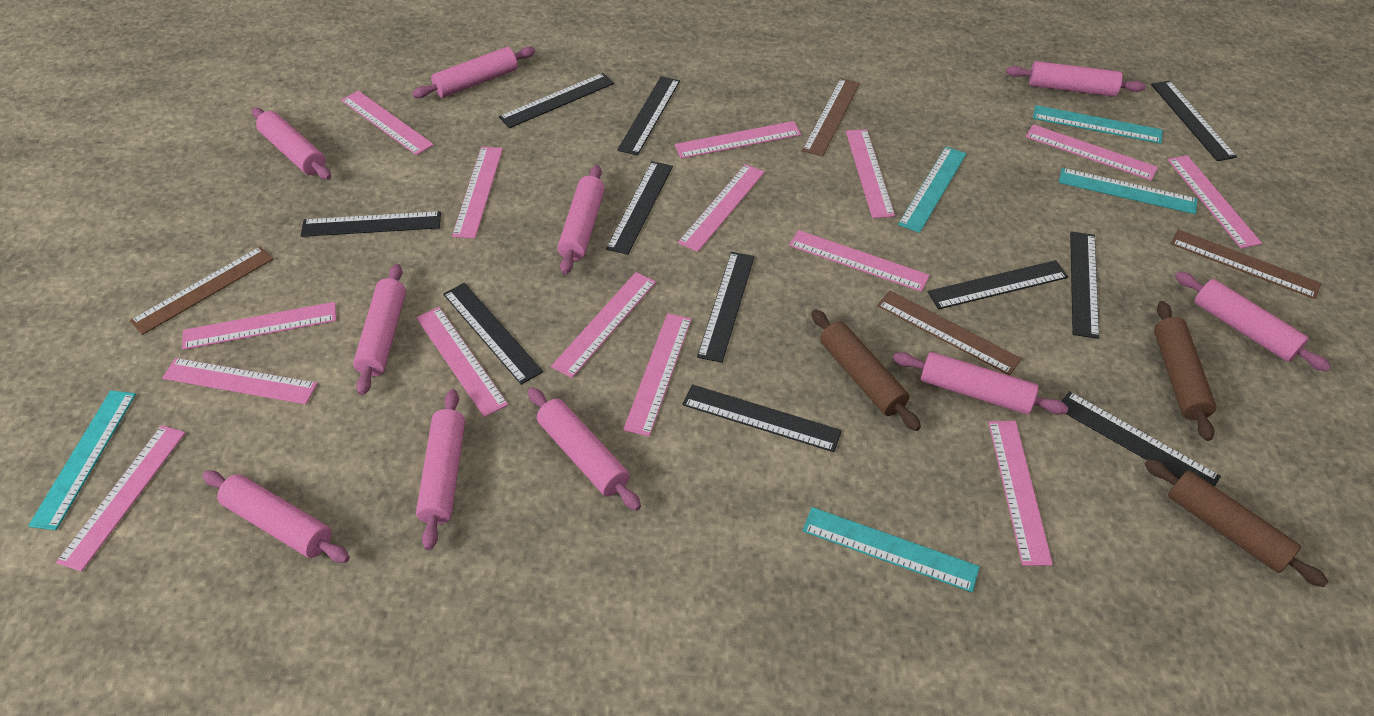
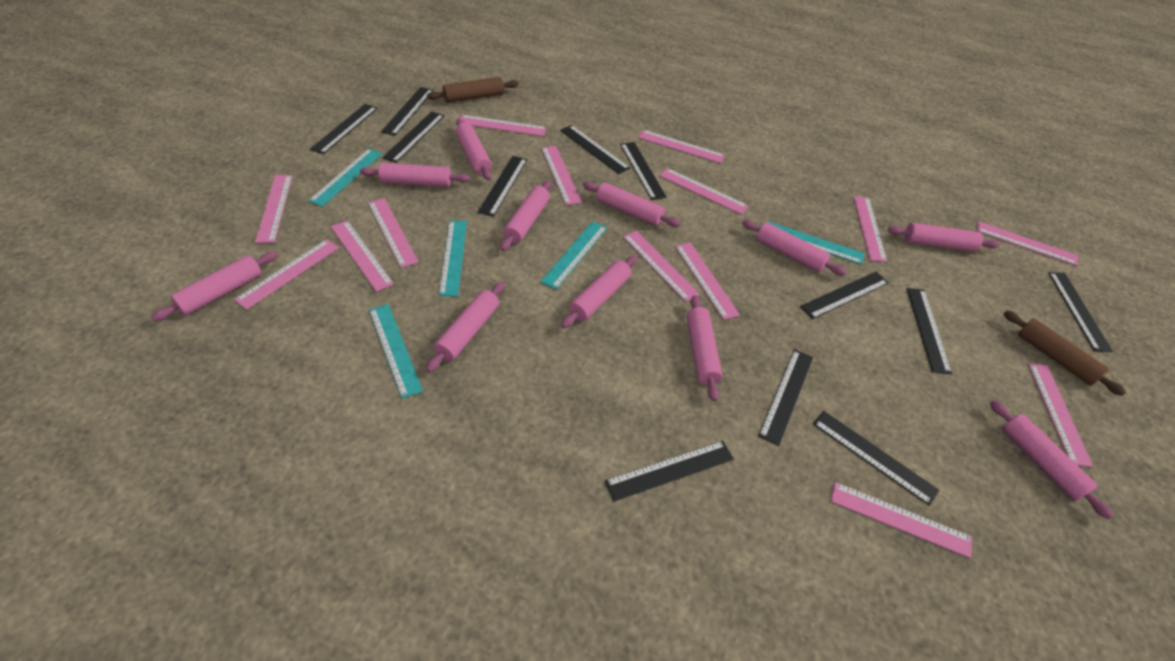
black ruler: [300,211,441,237] [443,283,543,385] [499,73,614,128] [606,161,673,255] [617,76,680,155] [682,384,842,452] [697,252,755,363] [928,260,1068,309] [1062,391,1221,487] [1070,231,1099,339] [1151,81,1237,161] = 11 -> [310,104,378,154] [381,87,434,136] [382,111,444,163] [478,156,527,217] [560,125,630,174] [605,441,734,501] [620,142,667,200] [758,349,813,446] [800,272,889,319] [813,411,939,506] [907,288,952,374] [1048,272,1113,352] = 12
brown rolling pin: [811,309,921,431] [1145,459,1329,587] [1154,301,1216,441] = 3 -> [427,77,519,103] [1004,311,1126,396] = 2
brown ruler: [130,246,273,335] [802,78,860,156] [877,291,1022,375] [1171,229,1321,299] = 4 -> none = 0
pink rolling pin: [202,471,350,563] [252,108,331,180] [353,264,406,395] [412,47,535,98] [416,389,465,550] [528,387,641,511] [558,165,605,274] [893,352,1068,414] [1006,61,1146,97] [1175,271,1331,372] = 10 -> [151,251,278,321] [360,163,470,187] [426,282,504,373] [455,118,492,180] [500,181,551,251] [561,255,637,328] [583,182,680,227] [687,295,723,401] [742,220,846,276] [888,223,999,252] [990,400,1113,519] = 11
pink ruler: [56,425,185,572] [162,358,317,404] [182,302,337,350] [341,91,434,155] [416,307,508,417] [452,147,503,238] [551,272,656,378] [623,313,692,436] [675,121,801,159] [678,164,765,252] [789,230,930,292] [846,129,895,218] [988,421,1053,566] [1026,124,1158,180] [1168,155,1262,248] = 15 -> [234,239,339,310] [255,175,293,243] [331,220,394,292] [368,198,419,268] [460,115,547,136] [541,146,582,205] [623,231,700,302] [638,130,725,163] [660,168,749,214] [675,242,740,320] [831,482,972,558] [853,196,887,262] [976,221,1078,266] [1028,363,1093,467] = 14

